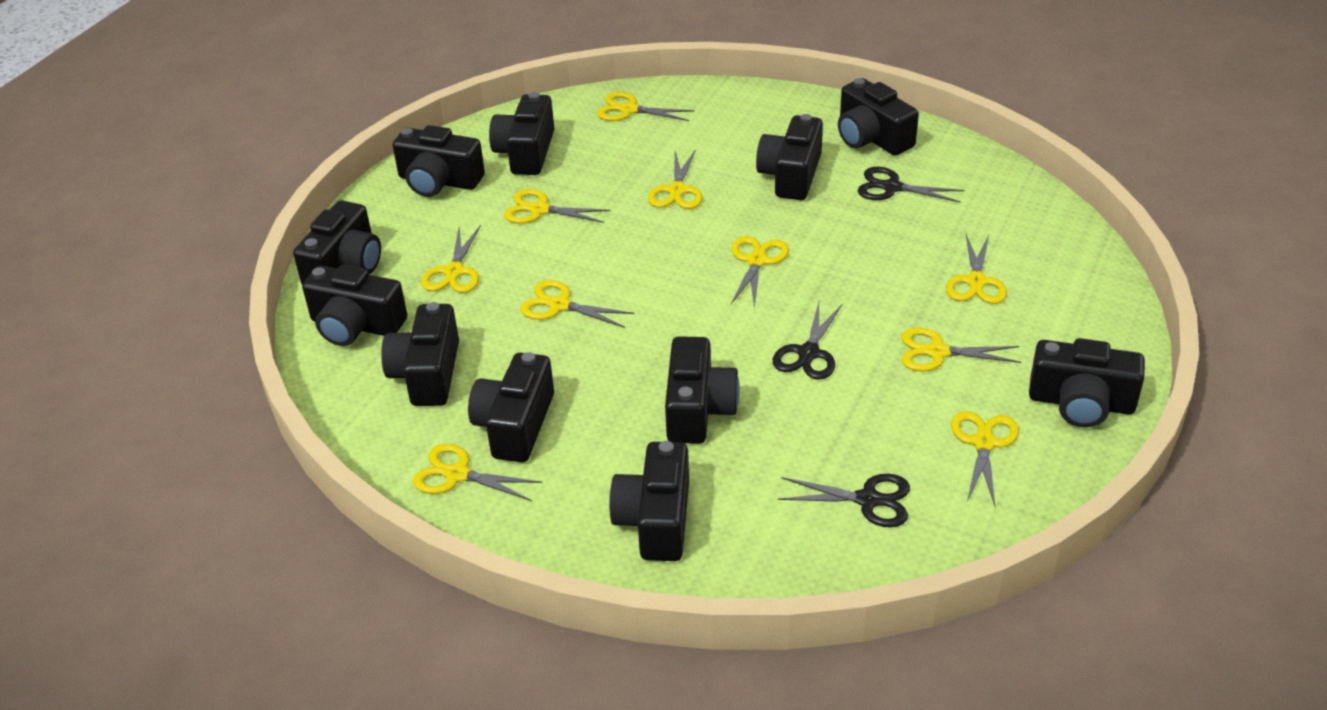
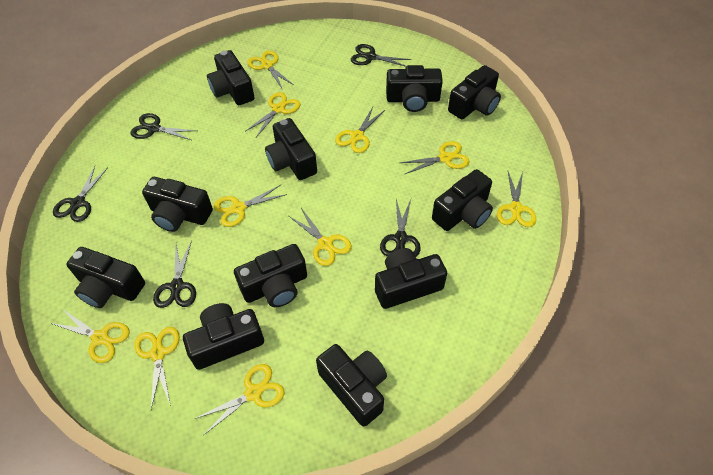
black scissors: [773,302,843,380] [778,474,910,527] [858,167,964,203] = 3 -> [53,166,108,222] [131,113,197,140] [153,240,196,308] [351,44,412,67] [380,199,421,257] = 5

